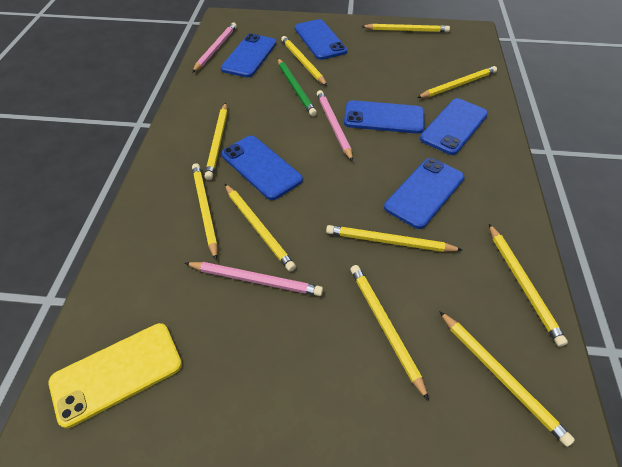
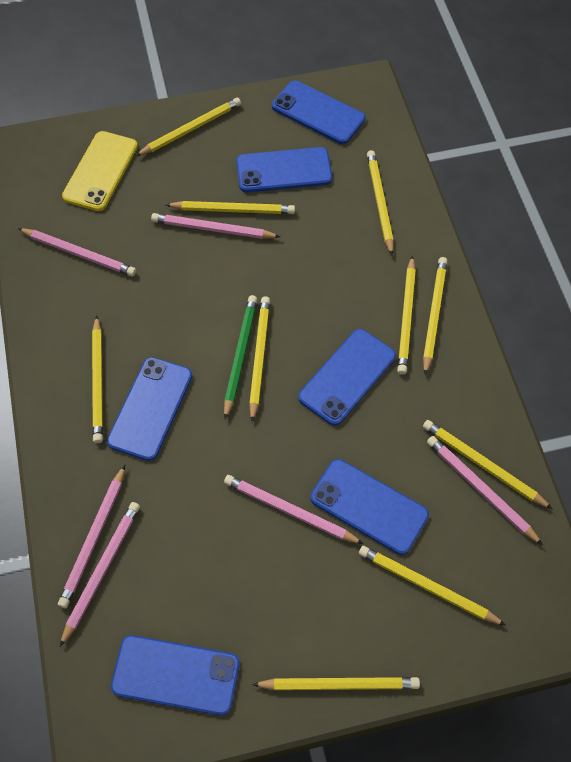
pink pencil: [185,262,323,296] [192,23,237,73] [317,90,353,161] = 3 -> [18,228,136,276] [58,465,125,608] [60,502,140,647] [151,213,280,239] [224,475,363,544] [427,436,543,545] = 6

